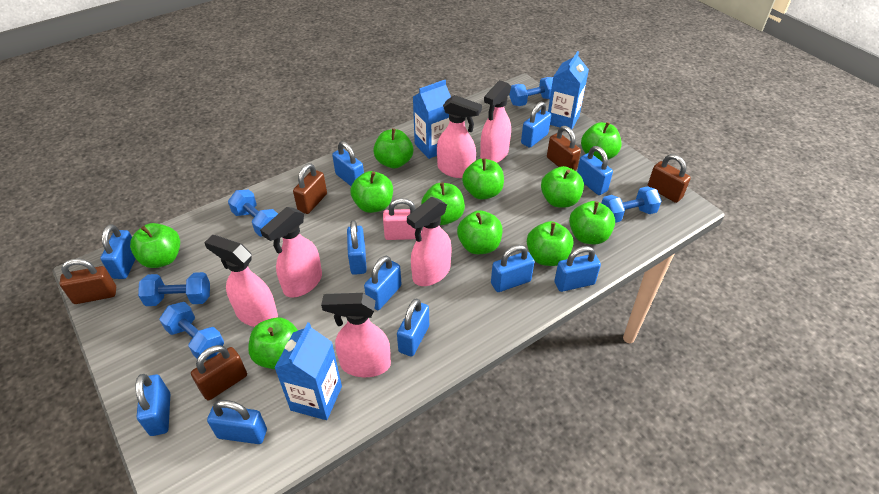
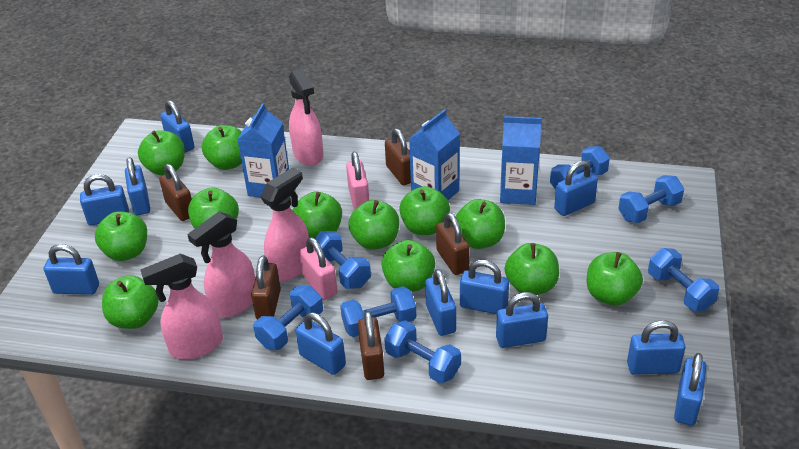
blue dumbbell: [138,272,210,306] [159,302,224,360] [228,190,278,237] [509,77,553,106] [602,186,661,223] = 5 -> [253,285,323,350] [315,231,371,289] [340,286,416,337] [384,320,461,383] [550,146,610,190] [618,175,684,223] [648,248,719,311] = 7
green apple: [130,223,180,268] [248,317,298,369] [351,171,393,213] [373,128,414,169] [421,183,465,225] [457,210,503,254] [462,158,504,200] [527,221,574,266] [541,166,584,208] [569,201,615,244] [581,122,621,161] = 11 -> [95,211,147,261] [102,275,159,329] [138,130,185,175] [188,187,239,229] [202,125,242,170] [292,192,342,238] [348,200,399,250] [381,240,435,292] [399,186,450,235] [455,199,505,249] [505,243,559,295] [587,252,643,306] = 12
pink padlock: [383,198,422,240] = 1 -> [299,237,337,300] [346,152,369,210] = 2
pink spray bottle: [204,235,278,327] [260,207,322,298] [321,293,391,377] [407,197,451,286] [437,95,482,178] [480,80,511,163] = 6 -> [140,254,223,359] [187,212,255,318] [261,167,309,281] [289,68,323,166] = 4

